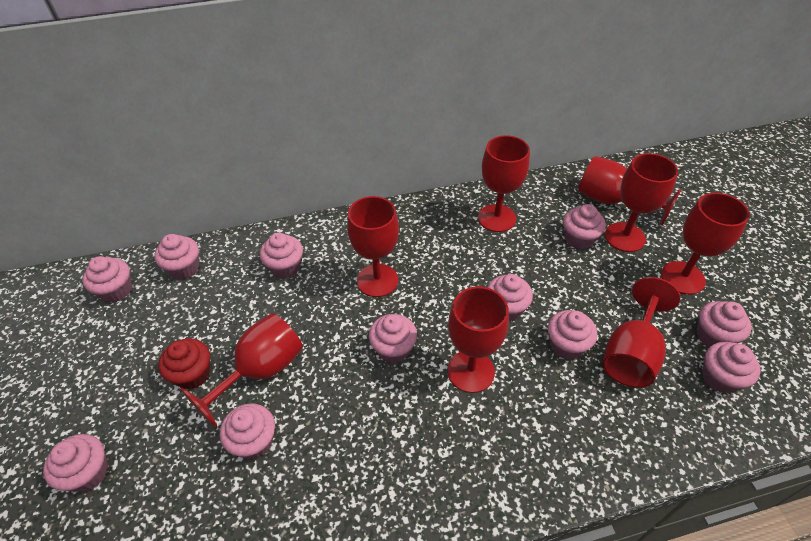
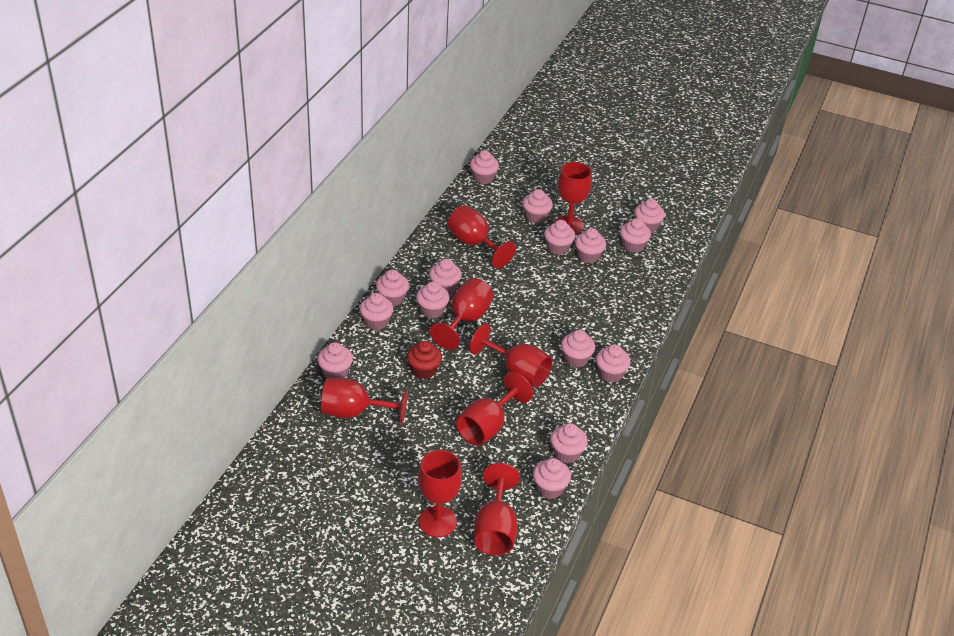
pink cupcake: [43,434,108,492] [82,256,132,303] [154,234,199,279] [220,404,275,459] [260,233,303,278] [369,314,417,363] [487,274,533,321] [548,310,597,359] [563,204,606,249] [697,301,752,347] [702,342,760,394] = 11 -> [317,342,353,378] [360,293,393,330] [376,270,409,306] [416,282,450,318] [429,259,462,295] [470,151,499,184] [523,189,553,224] [533,458,571,499] [544,220,575,255] [551,423,588,463] [561,330,595,367] [575,228,606,263] [596,345,631,383] [620,218,651,253] [634,199,665,233] = 15

